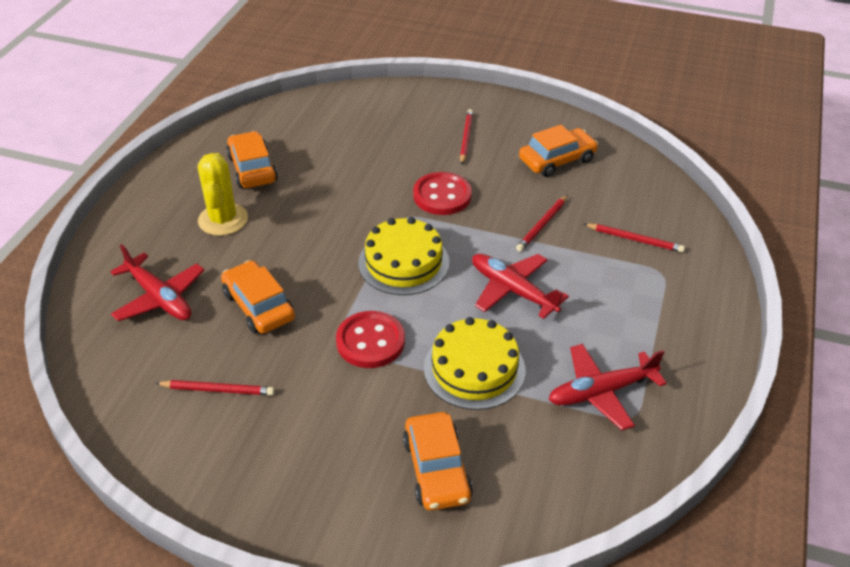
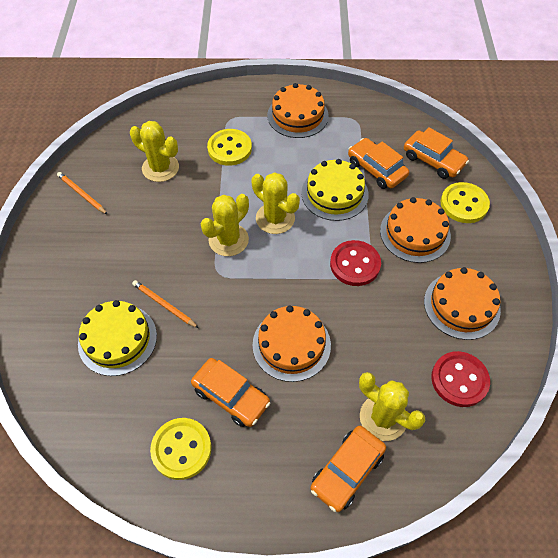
orange cake: none = 0 -> [252,305,331,382] [267,83,329,138] [380,197,451,263] [424,267,501,340] = 4
orange pencil: none = 0 -> [57,172,108,215] [132,280,199,328] = 2
red pencil: [155,380,275,395] [460,109,473,164] [516,195,568,252] [584,223,685,253] = 4 -> none = 0
red plane: [110,244,204,321] [472,254,569,319] [549,344,667,430] = 3 -> none = 0
yellow button: none = 0 -> [150,418,211,480] [207,129,252,166] [441,182,490,223] = 3
yellow cactus: [198,153,248,236] = 1 -> [130,121,179,182] [200,194,249,256] [251,172,300,234] [359,372,425,441] = 4

